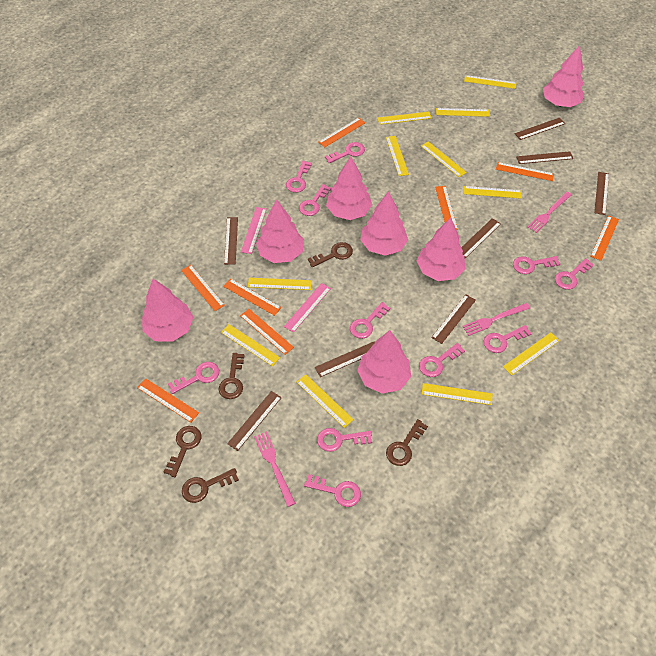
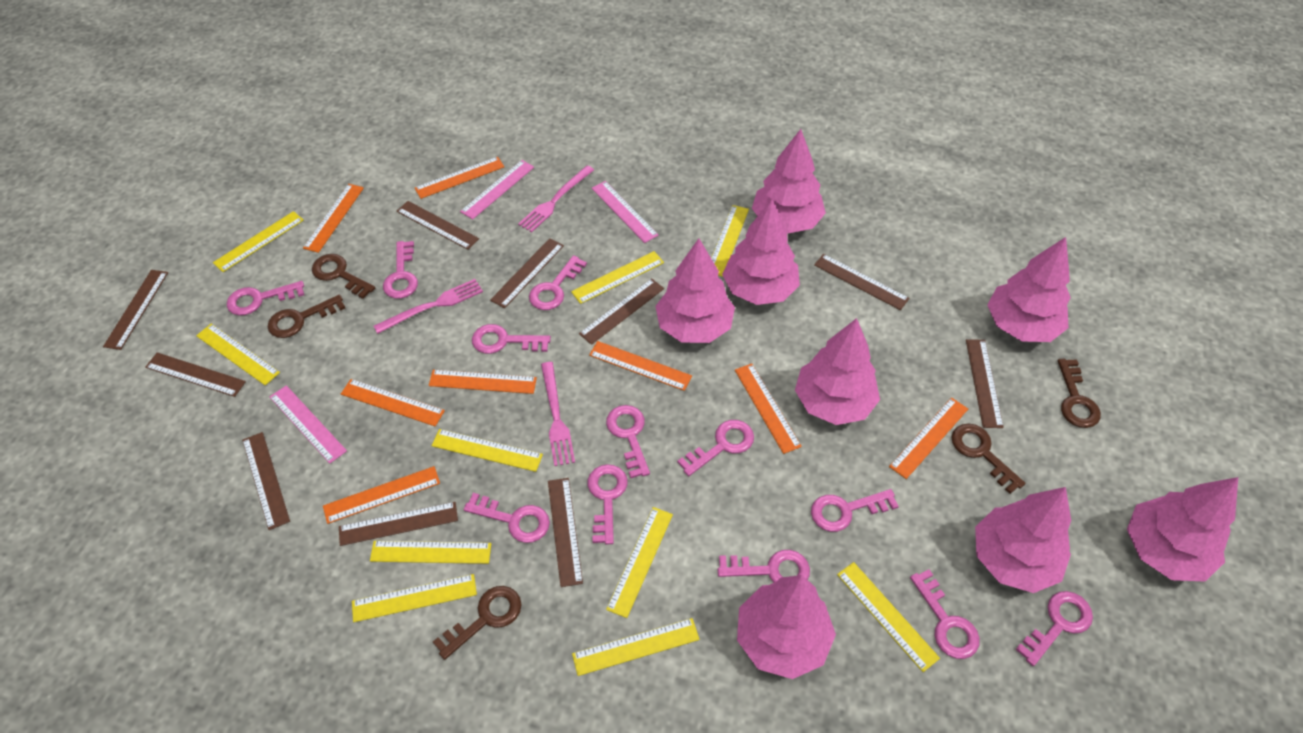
brown ruler: [224,217,238,265] [227,391,282,451] [315,341,375,377] [431,294,476,344] [461,218,501,258] [515,118,565,140] [516,151,573,164] [594,172,609,215] = 8 -> [103,270,168,350] [145,352,246,397] [242,432,290,530] [339,502,458,546] [397,201,479,250] [490,238,564,308] [548,478,583,587] [579,278,664,345] [814,254,909,310] [966,339,1004,428] = 10
pink key: [168,362,219,394] [286,161,312,193] [299,184,331,216] [304,474,361,507] [317,428,372,452] [325,142,365,163] [350,302,390,339] [419,343,465,377] [483,325,532,353] [513,256,560,274] [555,258,594,290] = 11 -> [227,281,304,315] [383,241,418,299] [464,493,550,543] [472,324,551,354] [529,255,587,310] [588,464,628,545] [606,405,650,478] [677,420,754,476] [718,550,810,583] [811,489,899,532] [910,569,980,659] [1015,591,1093,666] = 12
pink ruler: [241,207,267,254] [284,283,331,333] = 2 -> [270,385,347,463] [460,160,534,219] [592,181,659,243] = 3
pink tree: [142,279,193,342] [256,199,304,263] [326,156,372,220] [357,330,411,394] [360,191,408,256] [417,217,465,281] [543,45,584,107] = 7 -> [655,239,735,343] [722,200,800,305] [737,575,836,679] [752,129,826,233] [795,318,880,425] [975,487,1071,593] [987,237,1071,342] [1127,477,1238,582] = 8
yellow ruler: [221,324,280,366] [248,278,312,290] [297,374,354,428] [378,112,432,125] [386,136,409,176] [421,142,467,177] [422,383,492,405] [436,108,490,117] [464,75,517,89] [464,186,522,199] [503,332,560,375] = 11 -> [196,324,280,385] [213,211,304,272] [352,574,477,622] [370,541,491,564] [432,429,543,472] [571,251,664,304] [572,618,700,676] [606,507,673,618] [711,205,749,277] [837,562,940,672] = 10

